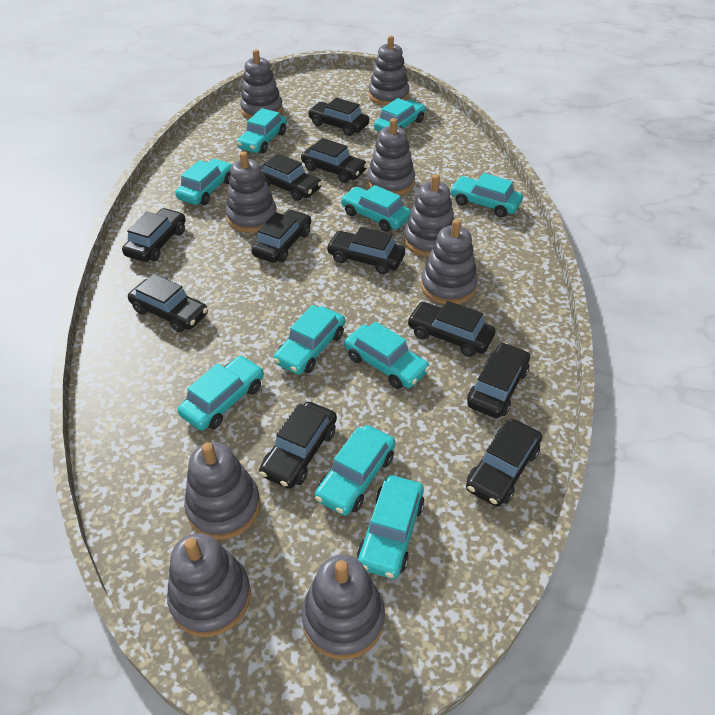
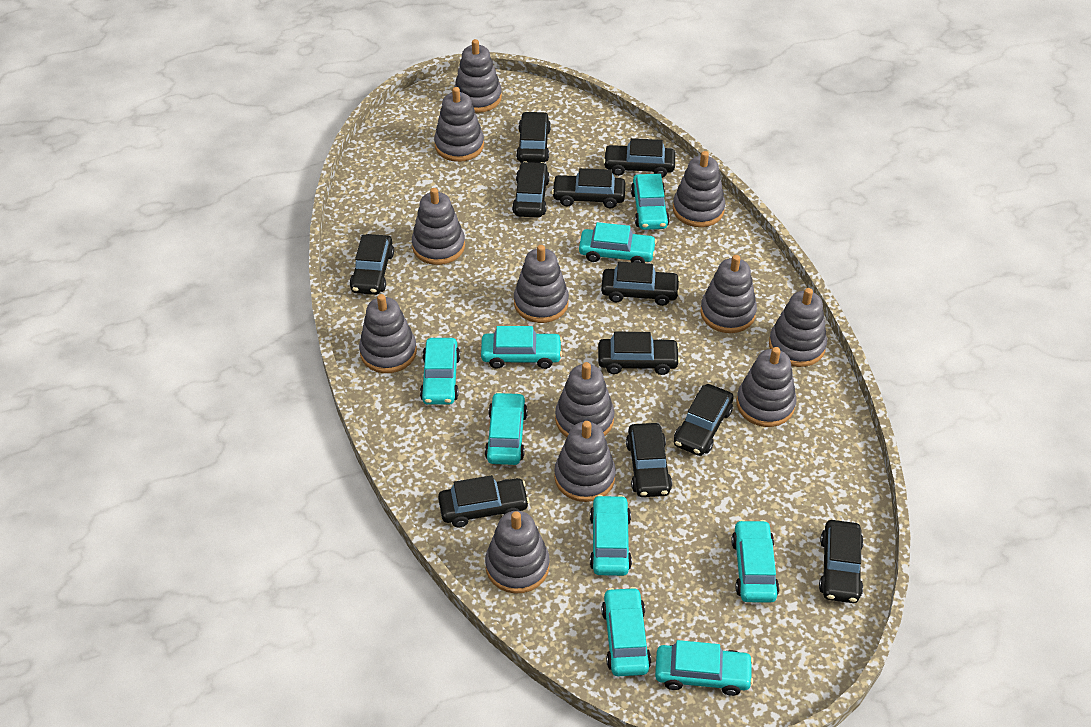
grey stacking toy: [167,533,251,637] [184,442,261,540] [226,152,277,233] [240,49,283,119] [302,554,385,660] [367,118,415,195] [369,36,410,105] [404,174,454,257] [421,219,478,305] = 9 -> [359,294,417,373] [412,188,465,265] [434,87,484,162] [454,39,502,113] [485,511,550,594] [514,245,569,323] [554,421,616,502] [555,362,614,437] [673,151,725,227] [700,255,757,333] [736,347,797,427] [769,288,827,367] = 12
turquoise car: [175,159,233,205] [177,355,264,431] [237,108,287,153] [273,305,345,375] [315,425,396,516] [341,185,411,232] [344,321,430,389] [357,475,425,579] [374,98,426,132] [450,173,523,217] = 10 -> [420,338,460,405] [481,326,562,369] [485,392,527,465] [579,222,657,263] [590,495,632,576] [601,587,651,676] [631,174,670,230] [655,640,754,696] [731,520,779,603] = 9

